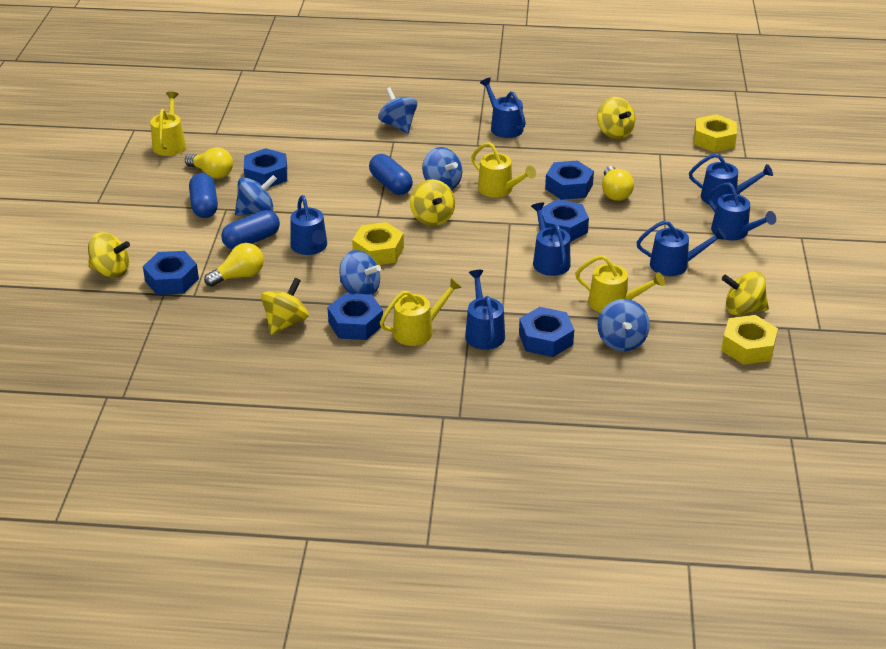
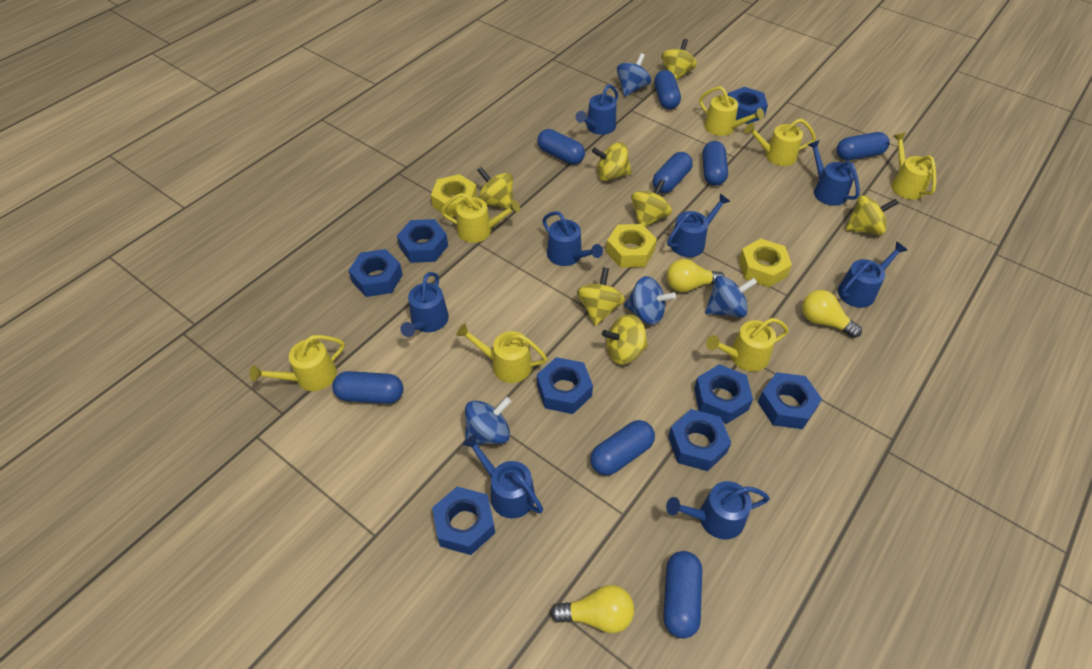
blue capsule: [189,173,218,218] [221,210,280,249] [369,154,413,195] = 3 -> [332,371,403,404] [537,129,585,165] [590,420,655,476] [653,152,693,193] [654,70,681,109] [663,551,702,639] [702,141,728,186] [837,132,890,160] = 8
blue nut: [143,251,199,295] [244,148,287,188] [327,293,383,340] [519,307,574,357] [541,199,589,242] [545,161,594,200] = 6 -> [348,249,403,297] [397,219,448,263] [432,486,495,555] [537,357,593,414] [668,409,731,471] [694,364,753,424] [728,87,768,124] [758,372,822,429] = 8
blue spinning top: [235,175,277,216] [339,250,381,295] [378,87,417,133] [422,147,462,190] [598,299,650,351] = 5 -> [465,397,512,445] [617,53,651,97] [624,276,676,325] [705,276,757,318] = 4
blue watering can: [290,195,327,255] [465,270,505,350] [480,78,526,138] [531,202,570,276] [636,220,726,276] [689,153,773,206] [708,182,776,241] = 7 -> [400,272,449,337] [463,434,543,518] [542,211,603,266] [576,84,618,135] [666,481,770,540] [667,194,730,257] [807,140,860,206] [838,242,908,308] = 8
yellow spinning top: [88,232,130,278] [261,278,309,335] [410,179,455,226] [597,97,635,139] [722,271,769,315] = 5 -> [477,167,513,209] [577,267,625,326] [592,142,632,181] [602,314,648,365] [631,179,672,227] [662,39,697,80] [845,195,899,235] = 7
yellow watering can: [150,92,186,156] [380,278,462,346] [471,142,536,198] [575,255,665,313] = 4 -> [250,335,345,391] [441,193,520,243] [456,323,547,383] [699,86,764,136] [706,318,789,371] [744,119,816,166] [891,133,936,200] = 7

